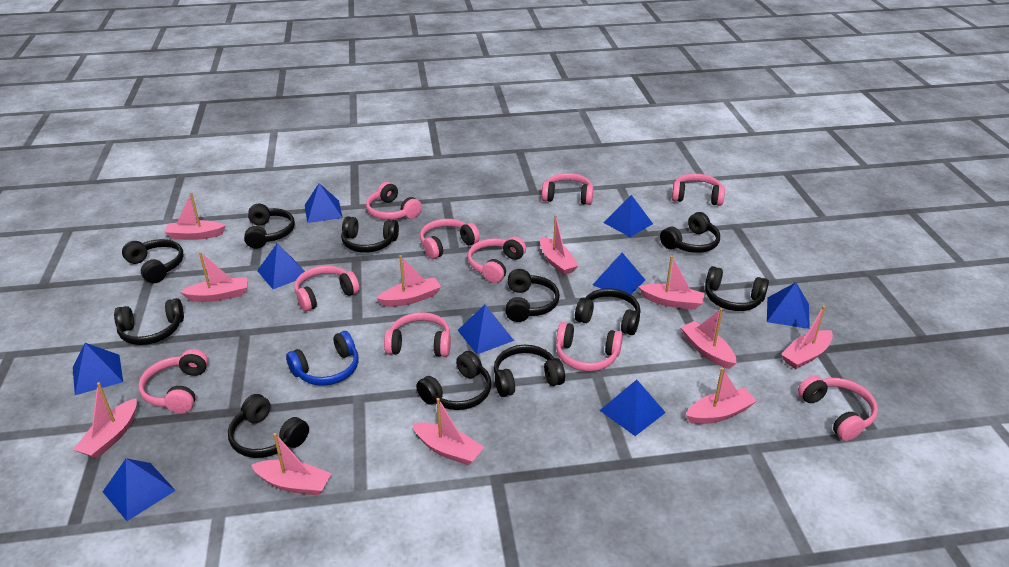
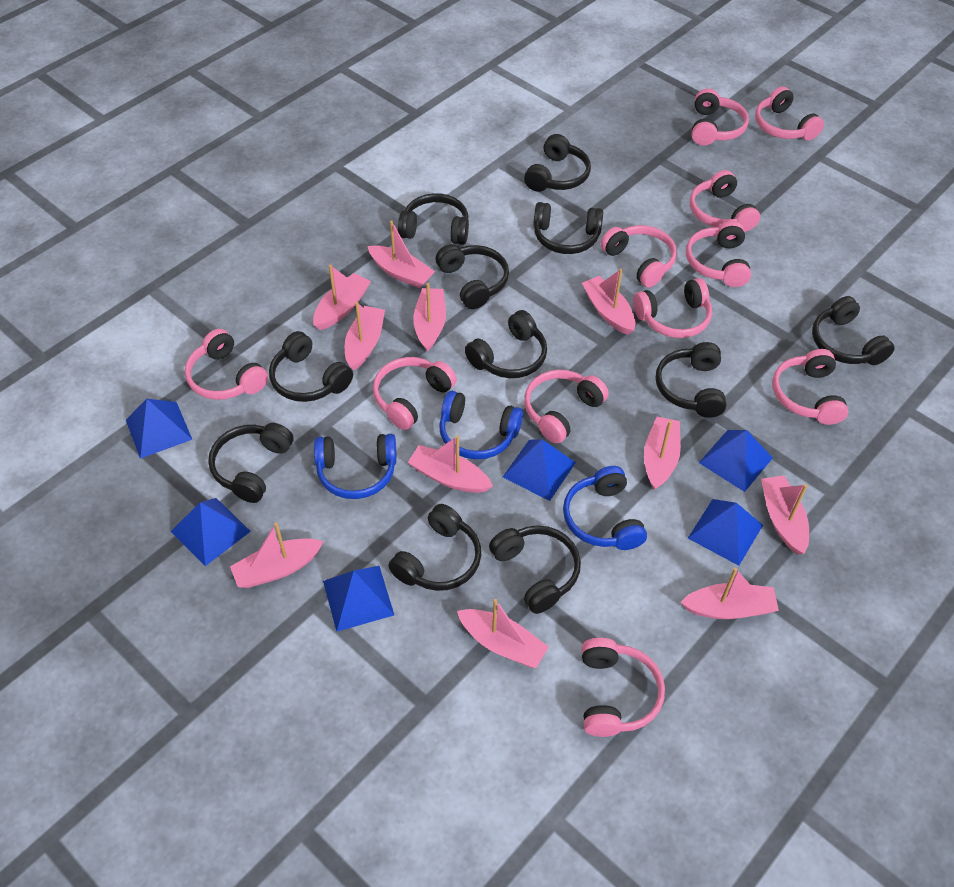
blue headphones: [286,331,359,386] = 1 -> [314,434,397,499] [439,391,523,459] [563,466,647,550] = 3
blue pyramid: [73,343,123,395] [103,458,176,521] [257,244,305,289] [305,183,343,223] [458,305,514,354] [593,253,645,295] [600,380,666,436] [603,195,653,237] [767,282,810,329] = 9 -> [126,399,192,459] [171,498,251,566] [323,566,394,631] [503,439,576,501] [688,499,763,566] [699,430,773,492] = 6
pink headphones: [138,349,208,413] [295,266,359,312] [366,182,422,220] [384,312,451,357] [420,219,480,259] [467,237,526,283] [542,173,594,205] [556,322,623,371] [672,174,725,206] [798,375,878,441] = 10 -> [185,329,268,400] [373,357,457,430] [524,370,609,443] [582,638,665,737] [601,225,677,288] [633,278,712,338] [686,221,751,287] [690,170,760,232] [692,89,749,146] [755,86,824,141] [772,349,848,425] = 11

